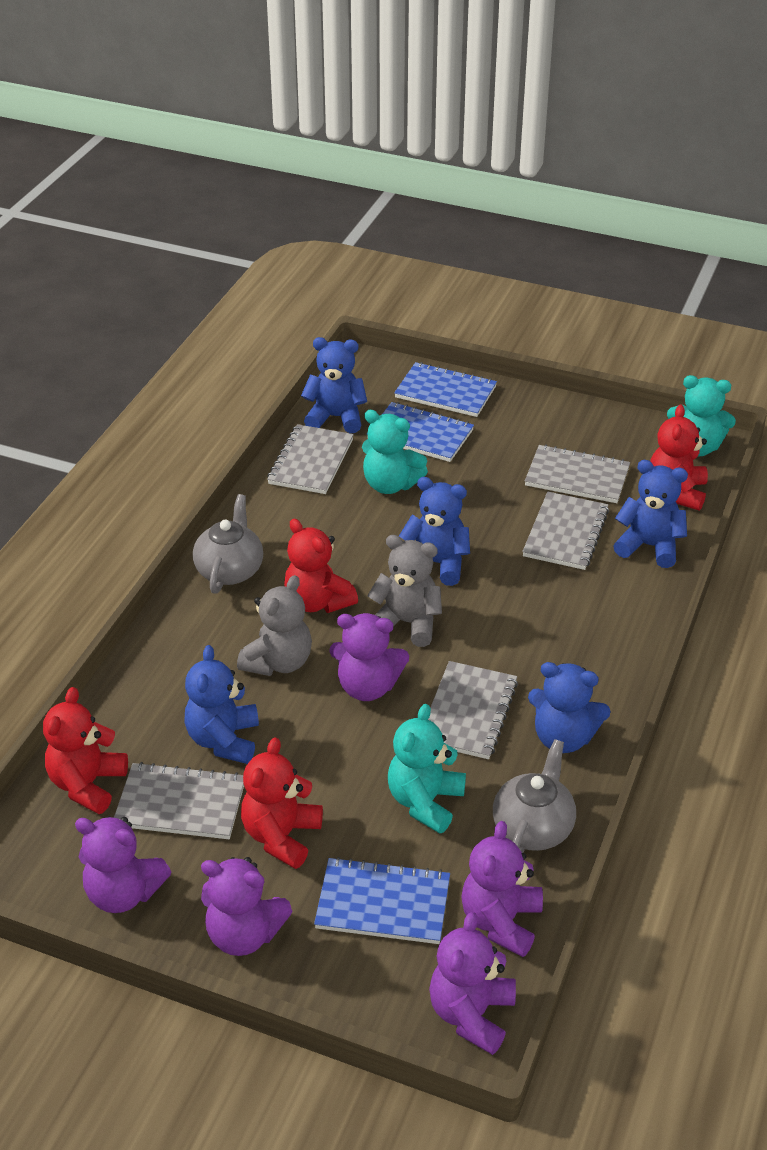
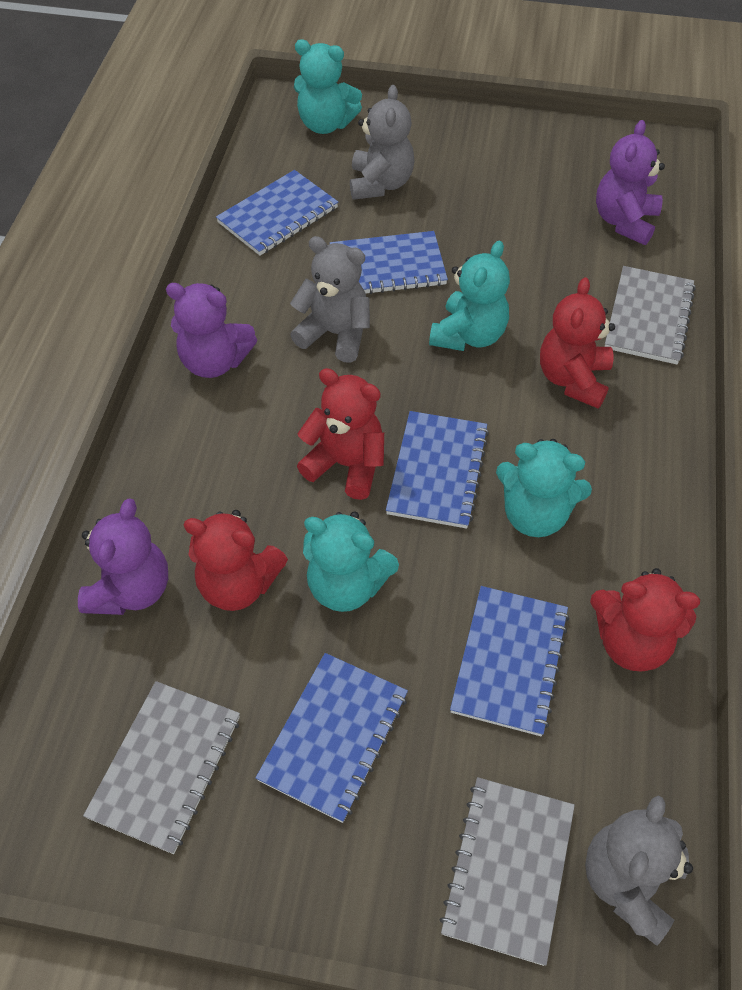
blue notebook: [314,857,450,944] [367,402,474,462] [394,362,497,417] = 3 -> [216,170,338,256] [256,653,408,823] [330,231,448,294] [386,411,489,529] [450,586,569,736] = 5
blue teddy bear: [185,645,259,764] [301,337,367,433] [399,477,470,586] [528,662,611,753] [613,460,688,568] = 5 -> none = 0
grey notebook: [114,762,244,839] [267,424,354,494] [428,661,518,759] [522,492,609,570] [525,445,630,503] = 5 -> [83,681,240,854] [439,777,575,966] [605,266,696,364] = 3
grey teapot: [193,494,263,594] [493,739,576,853] = 2 -> none = 0
grey teddy bear: [237,575,312,676] [367,535,442,647] = 2 -> [290,236,370,363] [350,85,415,200] [585,796,693,946] = 3
purple teddy bear: [75,816,171,913] [201,857,293,956] [329,613,409,701] [429,912,516,1055] [461,821,543,957] = 5 -> [78,499,168,615] [166,283,257,378] [596,120,665,245] = 3
turquoise teddy bear: [362,410,428,494] [388,704,466,834] [667,375,736,457] = 3 -> [294,39,362,134] [303,511,399,612] [429,240,510,351] [496,439,592,537] = 4

